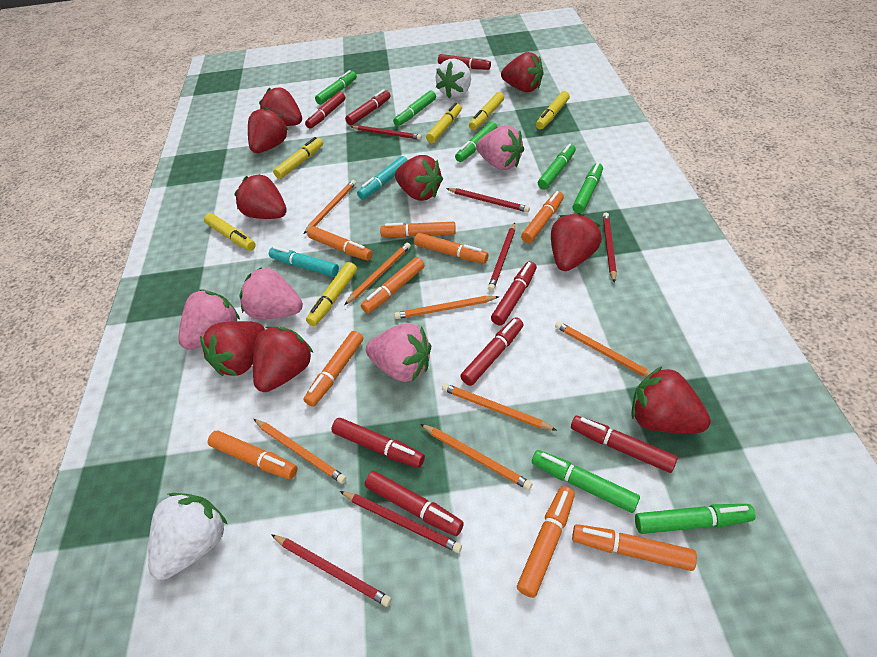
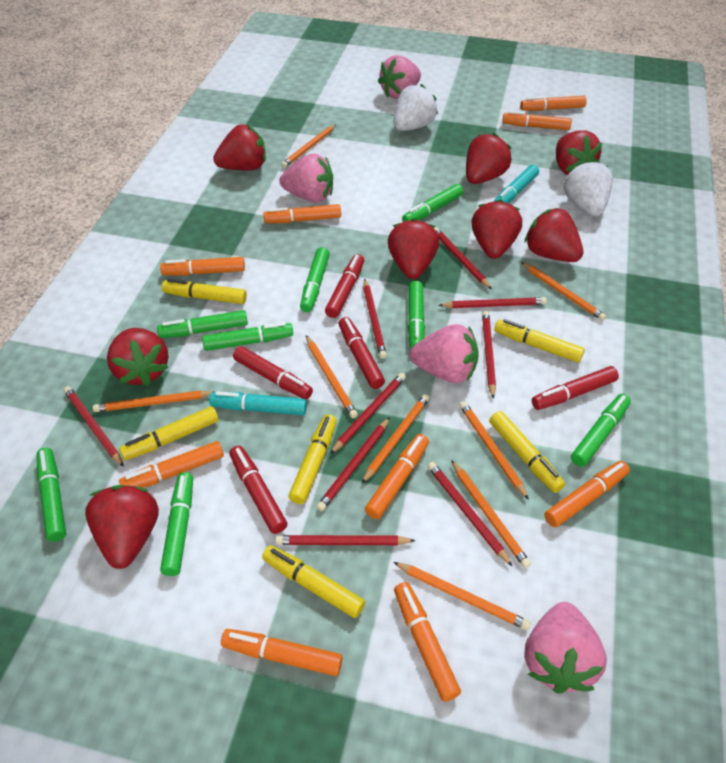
green marker: [315,70,357,105] [393,90,436,126] [455,121,498,162] [532,450,640,513] [538,143,576,190] [572,163,603,213] [635,504,756,534] = 7 -> [37,448,66,542] [157,310,248,338] [160,472,193,576] [202,322,293,351] [300,247,330,312] [402,184,463,222] [408,281,425,348] [571,394,631,467] = 8
orange pencil: [254,419,346,484] [304,180,356,234] [344,243,411,305] [394,296,499,319] [420,424,532,490] [442,383,557,431] [555,321,651,377] = 7 -> [93,390,213,412] [281,125,336,168] [306,335,358,418] [362,394,430,483] [393,562,531,630] [451,460,531,568] [459,401,529,500] [521,262,606,321] = 8
red marker: [305,92,345,129] [331,418,425,468] [345,89,391,125] [365,471,464,536] [438,54,491,70] [460,317,524,386] [491,261,537,326] [571,416,678,473] = 8 -> [229,445,287,534] [233,346,313,400] [325,254,364,318] [339,317,385,389] [532,366,619,410] = 5
red pencil: [271,534,391,607] [340,491,462,553] [350,125,422,140] [446,188,530,212] [488,223,515,291] [603,213,617,283] = 6 -> [64,386,124,467] [275,535,416,545] [316,417,390,511] [330,373,406,454] [363,279,387,359] [428,462,513,567] [434,227,492,289] [438,297,547,308] [482,311,496,399] = 9
red strawberry: [200,321,265,376] [234,174,287,219] [248,107,288,153] [253,326,313,392] [259,88,302,126] [395,155,443,201] [501,52,544,92] [551,213,602,271] [632,366,711,433] = 9 -> [85,485,159,569] [107,328,169,386] [213,124,266,170] [388,218,439,279] [466,133,512,184] [472,199,522,259] [525,208,583,262] [556,130,602,175] = 8

